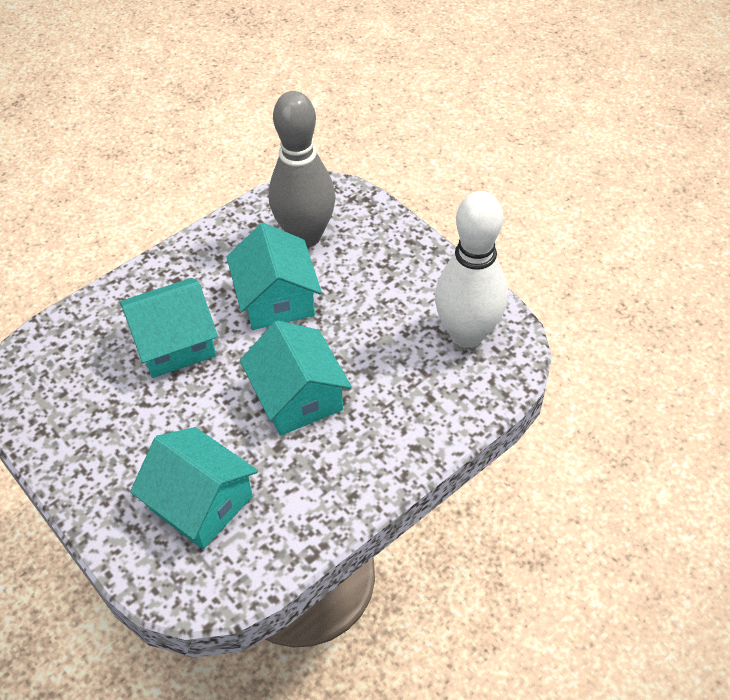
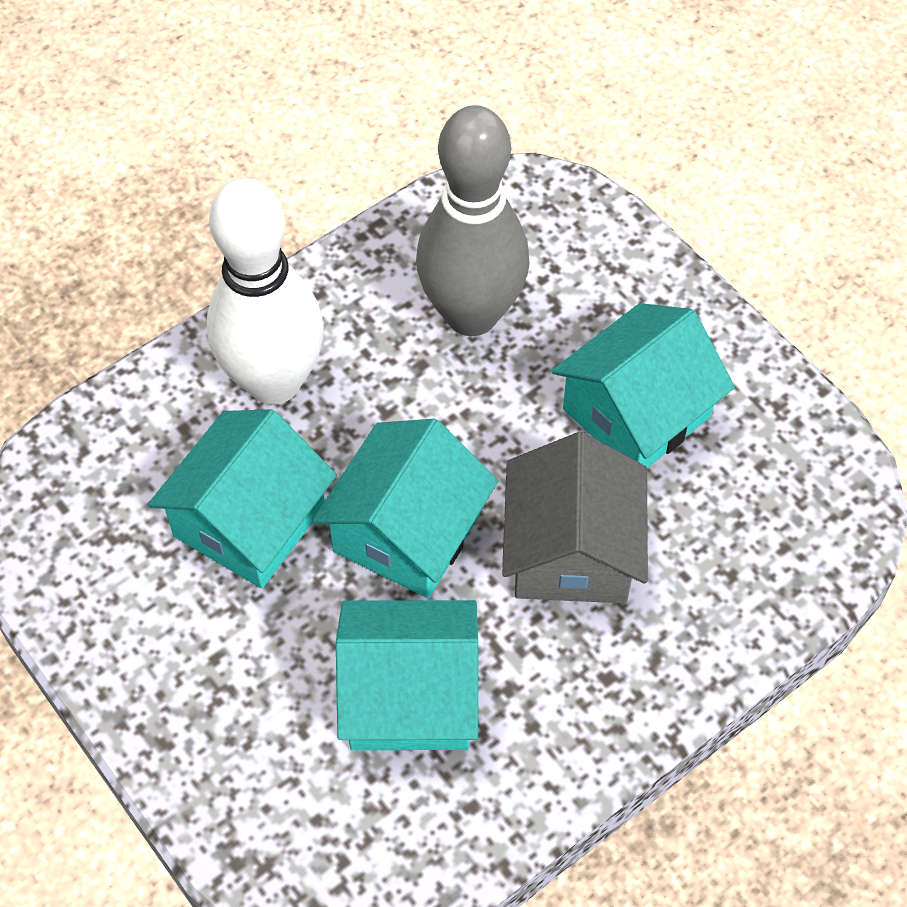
grey house: none = 0 -> [502,432,648,603] = 1

